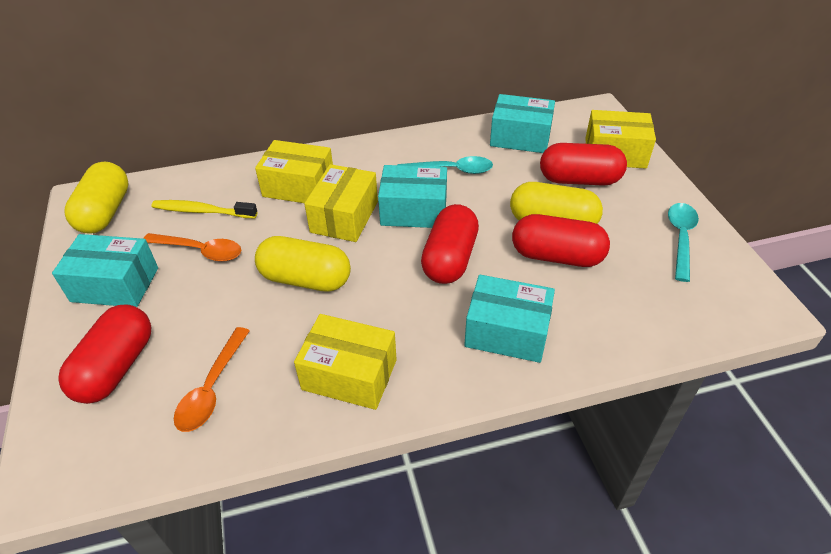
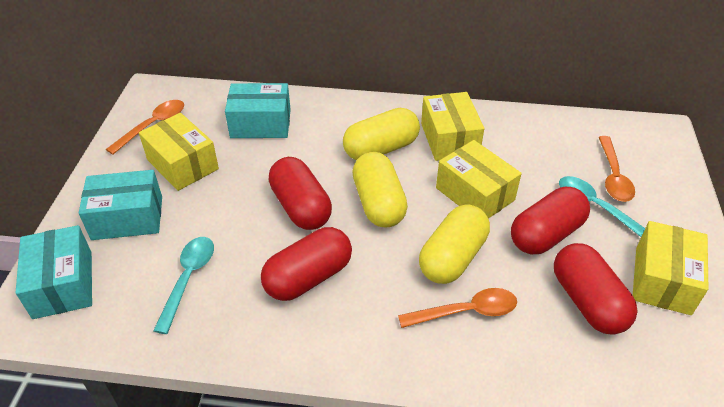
orange spoon: [143,233,241,262] [174,327,250,432] = 2 -> [106,100,184,155] [398,288,517,328] [599,136,635,202] = 3
turquoise box: [52,234,158,307] [378,165,447,228] [464,275,555,363] [490,94,555,153] = 4 -> [16,225,92,319] [79,170,162,240] [225,83,291,138] = 3
yellow toothbrush: [151,200,258,218] = 1 -> none = 0

